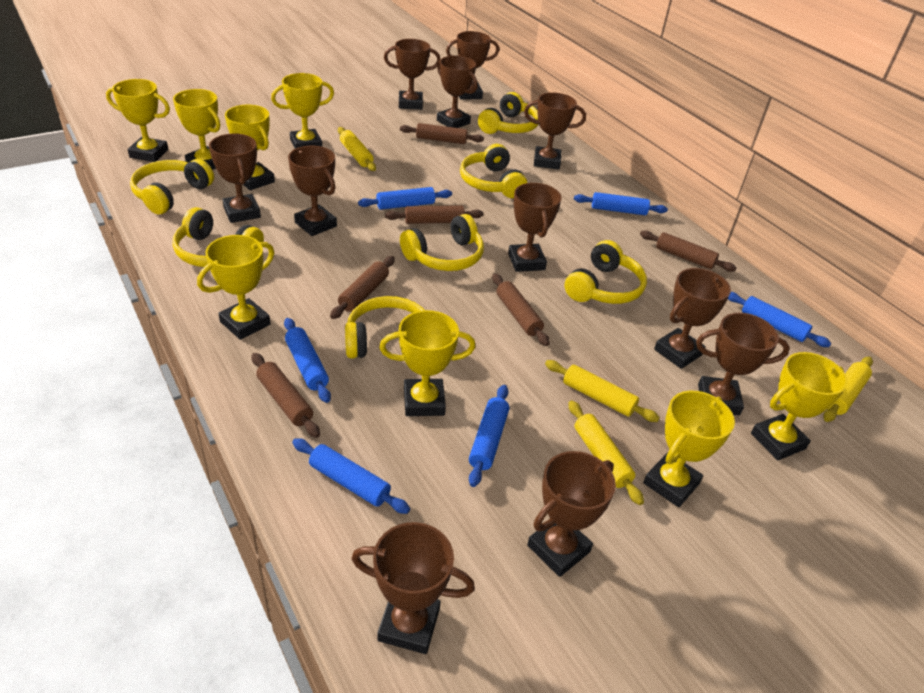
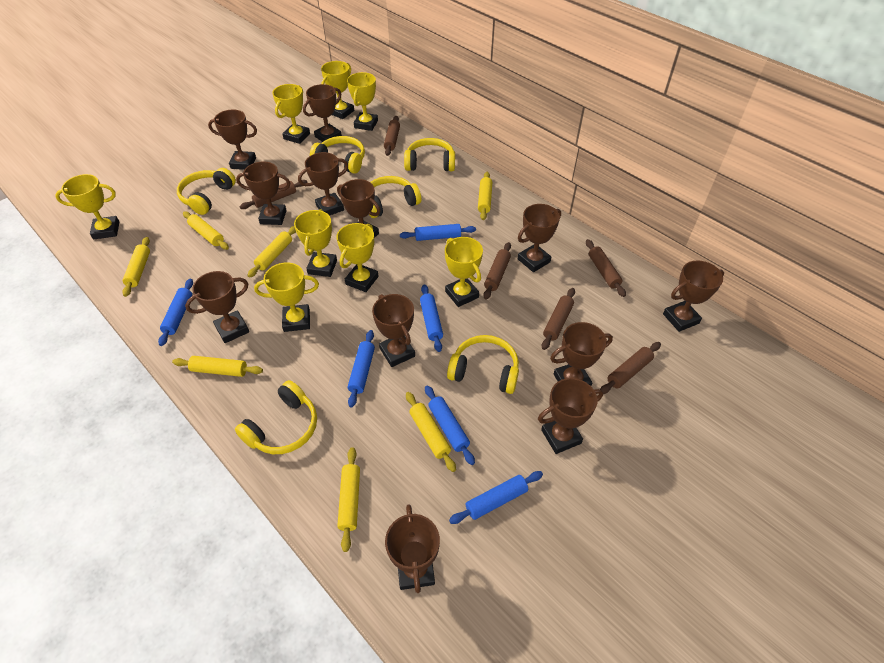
brown trophy: [209,133,261,223] [288,146,337,236] [351,522,475,654] [384,39,440,110] [437,56,478,128] [446,31,499,100] [508,183,561,272] [524,92,586,170] [527,451,616,577] [654,268,731,369] [696,313,790,415] = 11 -> [185,271,249,343] [208,110,257,170] [236,161,290,225] [298,152,348,216] [303,84,342,142] [337,179,381,238] [372,294,415,367] [385,505,440,593] [518,204,561,272] [538,378,603,454] [550,322,613,386] [663,260,724,332] = 12
yellow headphones: [130,159,214,214] [172,207,264,267] [345,296,424,358] [400,214,484,271] [460,144,527,198] [478,92,539,134] [565,240,647,304] = 7 -> [177,168,236,215] [235,380,317,454] [310,136,365,174] [370,176,421,218] [404,138,455,171] [447,335,519,394] = 6
yellow rolling pin: [338,127,376,171] [545,360,660,422] [568,401,644,505] [823,357,873,422] = 4 -> [122,237,150,297] [172,356,263,377] [183,211,229,250] [247,226,296,278] [337,447,360,552] [406,392,456,472] [478,172,492,220] = 7

